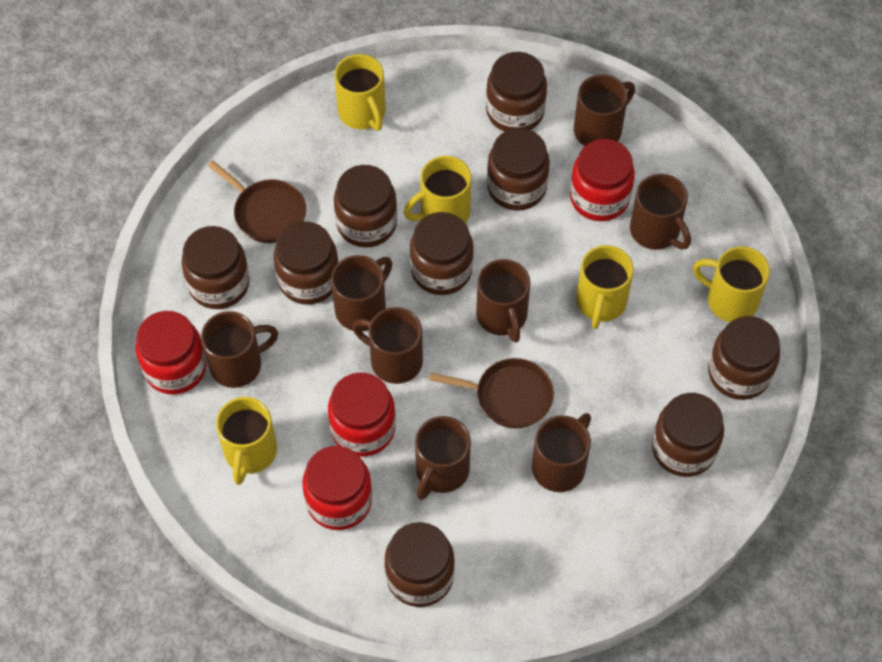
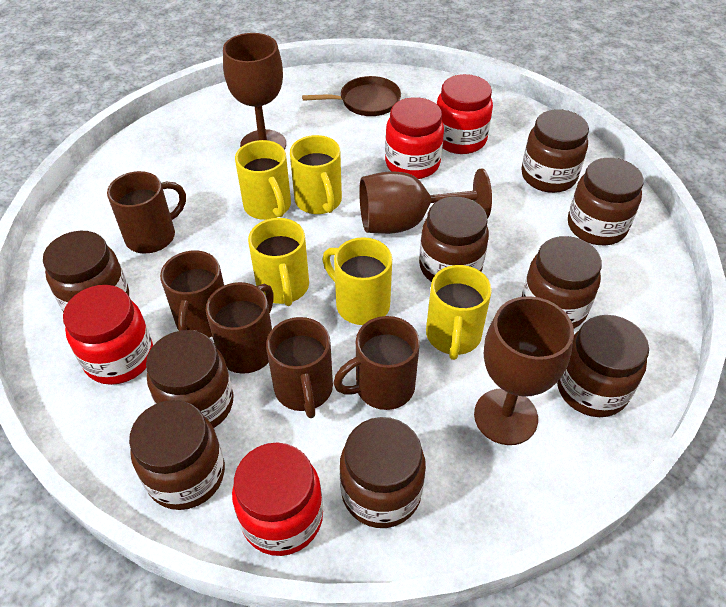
brown goblet: none = 0 -> [223,33,286,150] [359,169,492,234] [474,296,574,445] = 3
brown mug: [201,311,278,388] [331,255,392,331] [352,307,423,384] [415,416,471,500] [476,259,530,343] [532,413,591,492] [574,74,635,146] [630,174,691,250] = 8 -> [107,171,186,254] [160,250,224,338] [206,282,274,374] [266,317,333,418] [333,316,420,410] = 5
brown pan: [208,160,306,243] [429,358,554,429] = 2 -> [302,76,401,116] = 1

